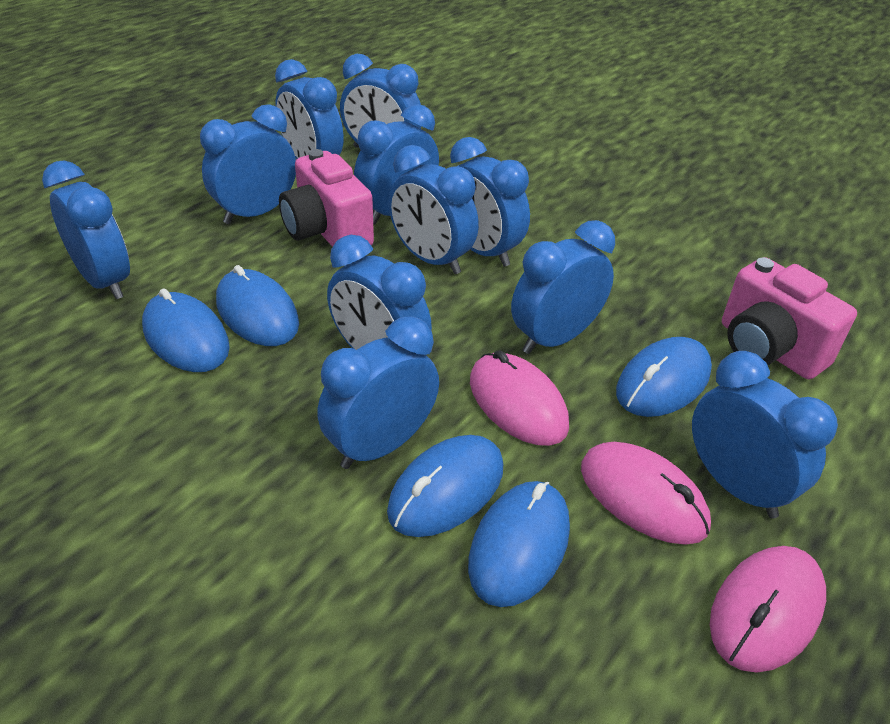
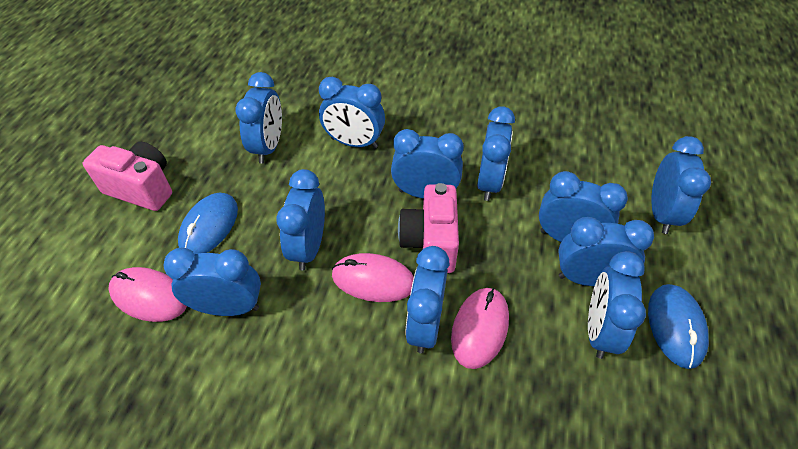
blue mouse: [142,288,230,372] [216,265,299,346] [387,435,503,537] [468,481,570,607] [616,337,712,417] = 5 -> [178,193,238,254] [648,284,709,369] = 2

